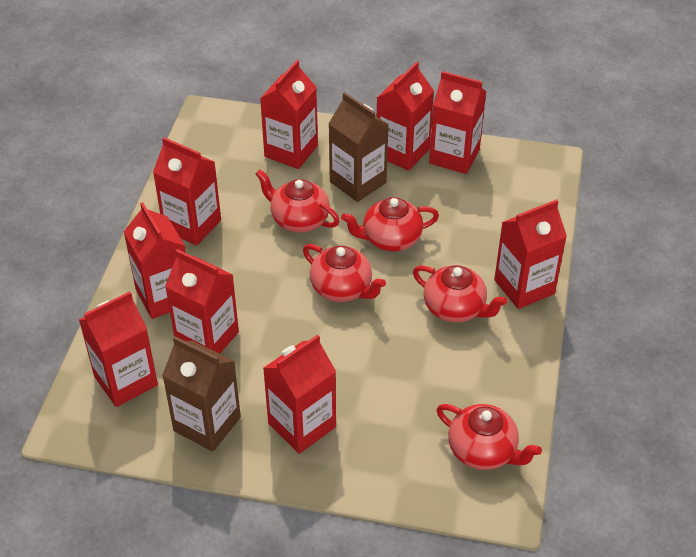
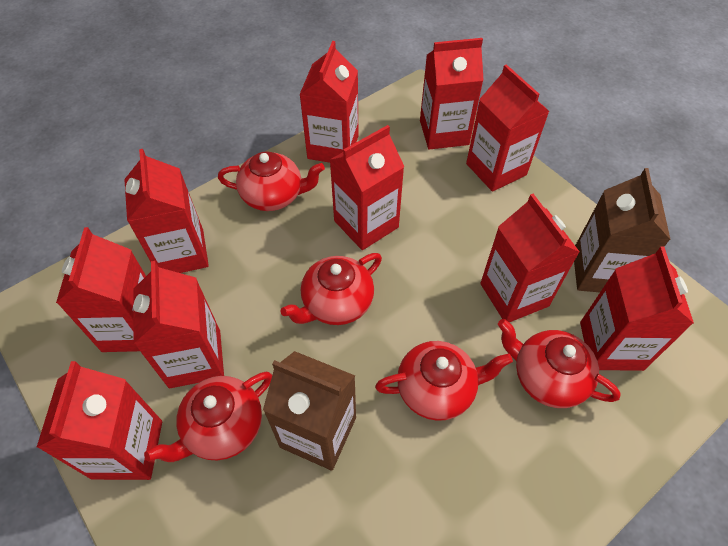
red carton: [79,291,158,407] [124,202,186,319] [153,137,221,246] [165,249,239,354] [260,60,318,169] [263,334,336,454] [377,62,434,171] [429,71,487,174] [494,199,567,309] = 9 -> [36,361,162,480] [56,227,146,352] [124,149,209,273] [133,261,224,388] [299,41,359,163] [330,125,404,250] [420,38,484,150] [466,64,550,192] [480,194,580,322] [580,247,694,371] = 10

